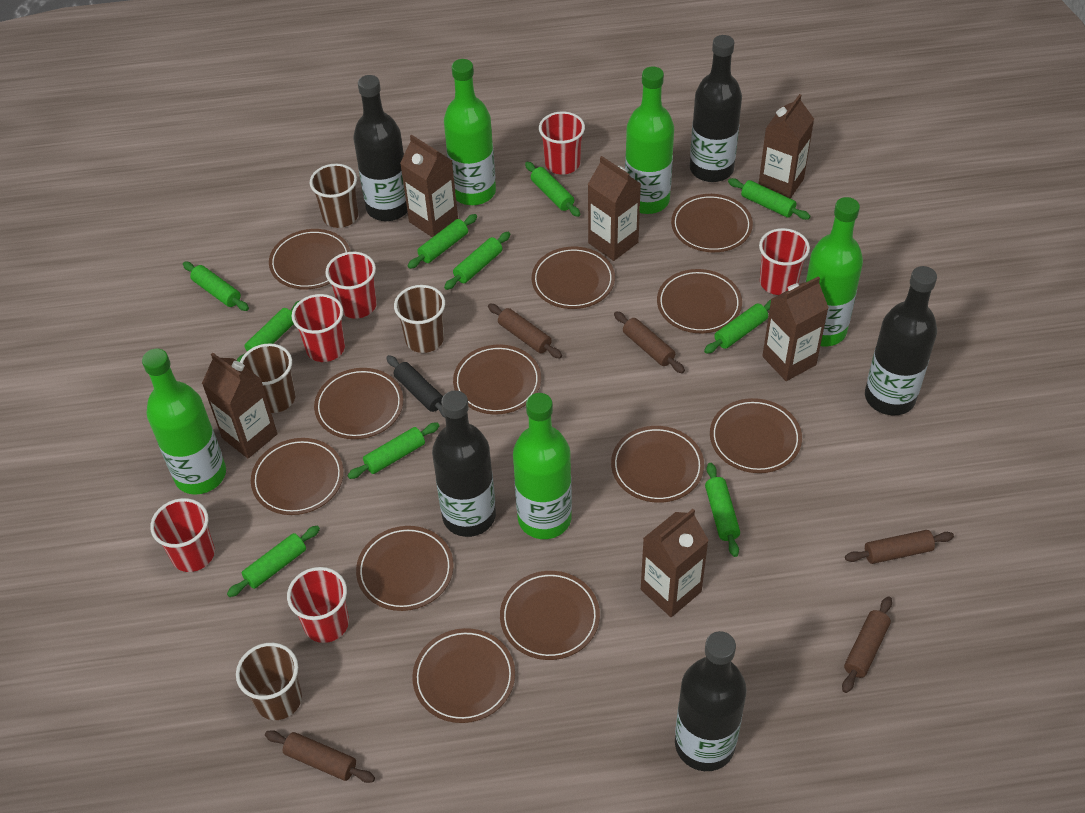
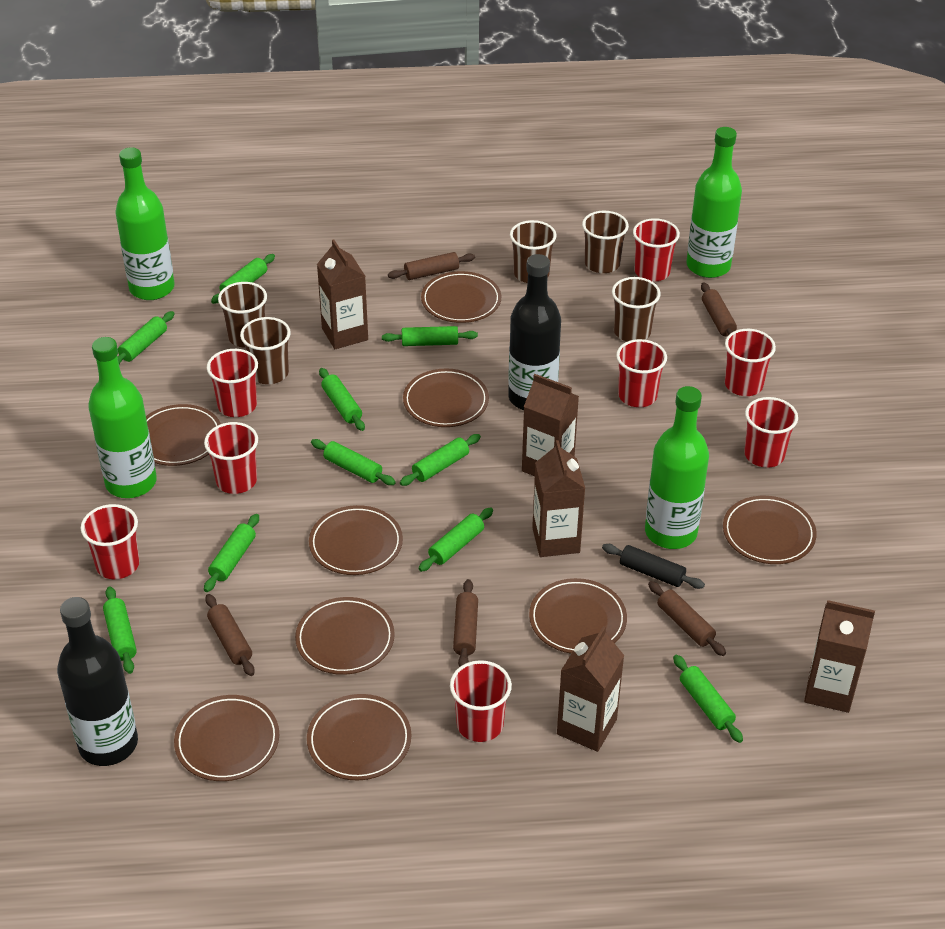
black bottle: [353,75,407,221] [432,390,496,537] [675,631,747,771] [690,35,742,182] [865,266,937,416] = 5 -> [57,597,138,766] [508,254,561,410] = 2
brown carton: [202,353,277,458] [400,135,458,237] [588,156,641,261] [641,509,709,617] [759,94,814,199] [762,276,829,381] = 6 -> [317,239,368,349] [522,374,579,476] [532,440,585,557] [557,626,624,752] [804,600,875,713] = 5
brown cup: [236,643,302,720] [240,343,296,413] [310,164,358,228] [394,285,445,353] = 4 -> [218,282,267,348] [240,317,291,384] [510,220,557,283] [582,211,629,273] [612,277,661,342] = 5
brown plate: [251,438,344,515] [269,229,351,289] [314,368,403,439] [356,526,454,611] [412,628,515,723] [453,344,541,414] [500,571,600,660] [532,247,615,309] [611,426,704,503] [657,269,742,333] [671,194,753,252] [710,398,802,473] = 12 -> [146,404,221,466] [174,695,279,781] [295,597,395,675] [307,694,411,780] [309,505,403,575] [403,368,489,427] [421,271,501,323] [529,578,627,653] [723,496,817,564] = 9
green bottle: [142,349,226,495] [444,59,496,205] [513,393,572,539] [625,67,674,214] [805,197,863,346] = 5 -> [88,337,157,498] [115,147,175,300] [645,386,709,549] [687,127,742,278] = 4
red cup: [150,498,215,572] [287,567,349,643] [292,294,345,362] [325,252,377,318] [539,112,585,175] [759,228,810,295] = 6 -> [81,504,139,579] [204,422,258,494] [207,349,258,417] [450,660,512,742] [616,339,667,407] [633,218,680,282] [725,329,776,396] [744,397,798,468] = 8

